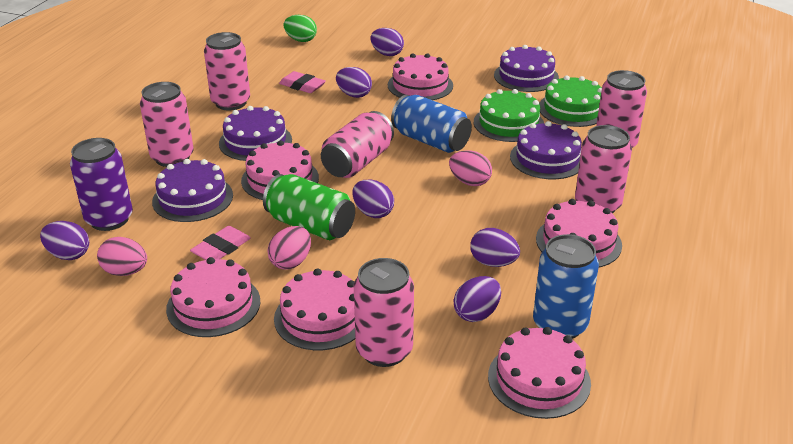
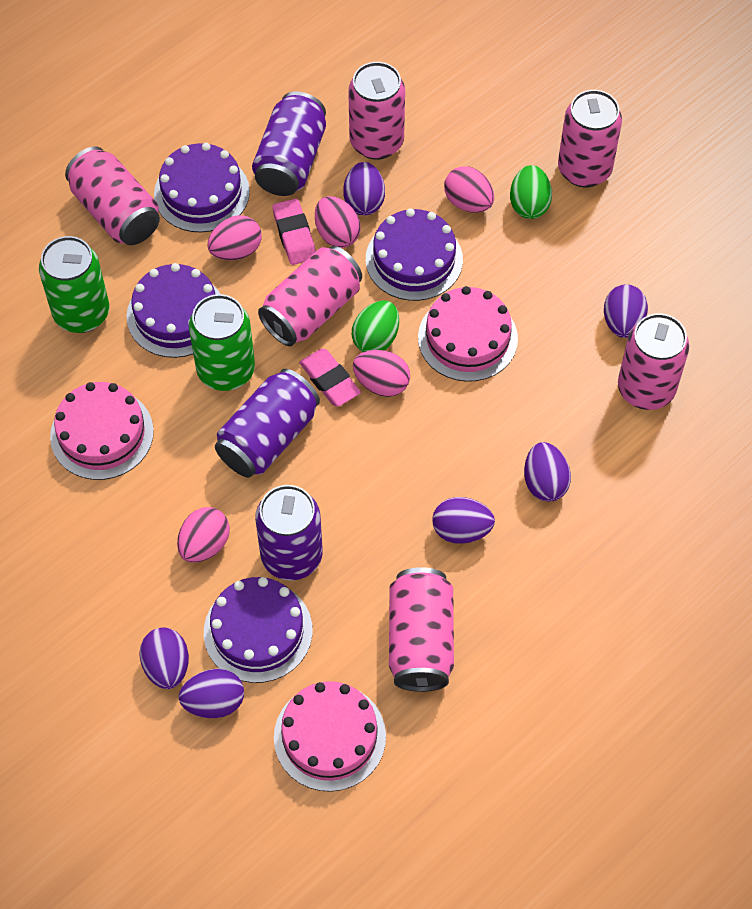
blue can: [391,95,472,153] [533,234,599,339] = 2 -> none = 0
green cake: [474,89,544,142] [539,76,602,127] = 2 -> none = 0
green can: [263,174,355,240] = 1 -> [39,236,109,333] [189,294,255,391] = 2
green egg: [284,15,317,42] = 1 -> [352,300,399,352] [510,165,552,219] = 2
pink cake: [166,257,260,337] [241,140,319,200] [274,268,355,350] [388,53,453,100] [488,327,591,419] [536,199,622,267] = 6 -> [50,382,154,480] [274,681,386,792] [418,286,518,382] = 3
pink egg: [97,237,147,276] [267,226,311,270] [449,150,492,186] = 3 -> [177,507,230,563] [208,215,262,261] [315,196,360,248] [353,350,410,397] [444,166,494,212] = 5
purple can: [70,138,133,231] = 1 -> [215,369,320,478] [252,91,326,196] [255,485,323,580] = 3

